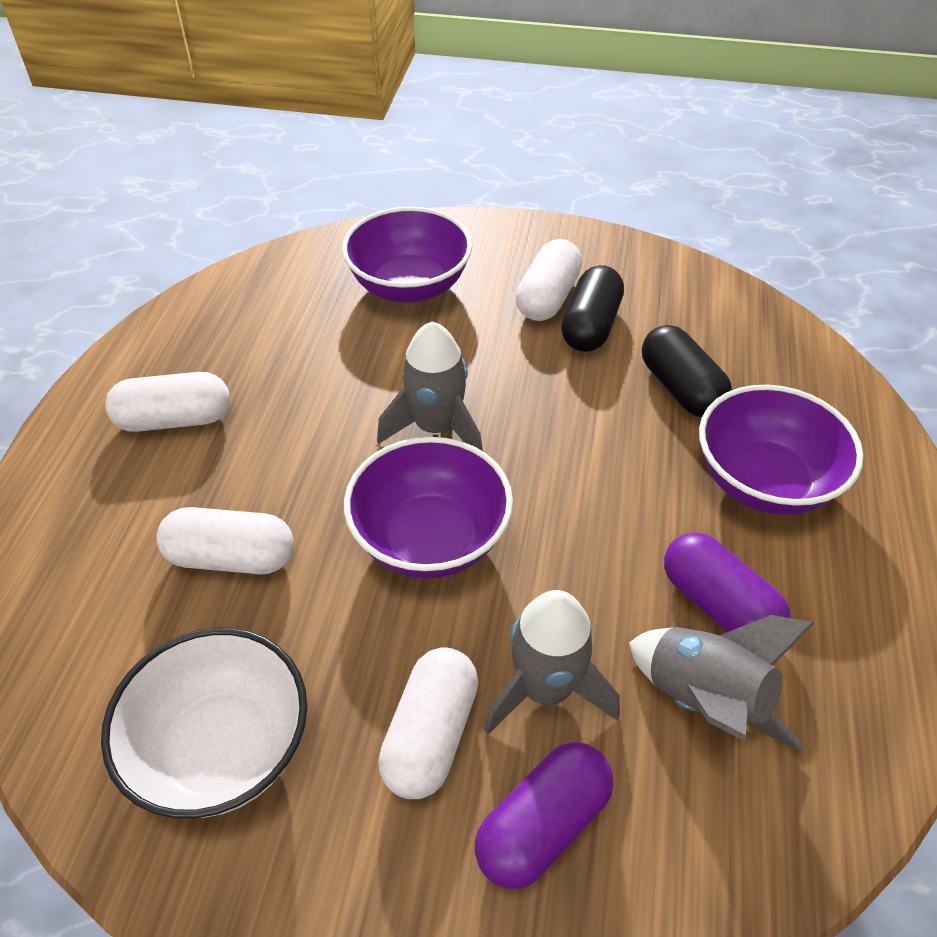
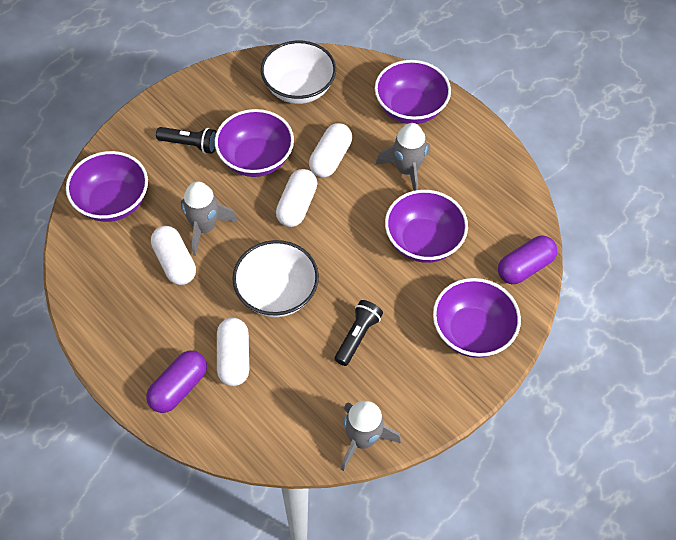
black capsule: [561,265,624,352] [642,325,732,417] = 2 -> none = 0
black flashlight: none = 0 -> [156,127,216,154] [335,300,383,366] = 2
purple bowl: [342,207,472,303] [344,437,513,579] [699,385,864,515] = 3 -> [66,151,148,222] [215,109,294,177] [375,60,451,124] [385,190,468,263] [433,278,521,358] = 5
white bowl: [101,628,307,819] = 1 -> [232,240,319,317] [261,41,336,104] = 2

